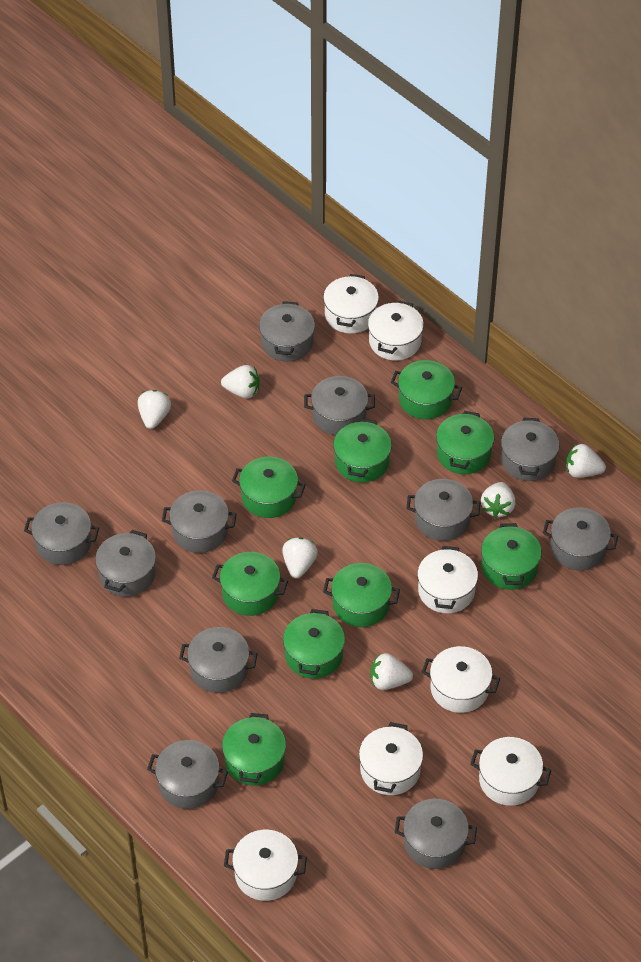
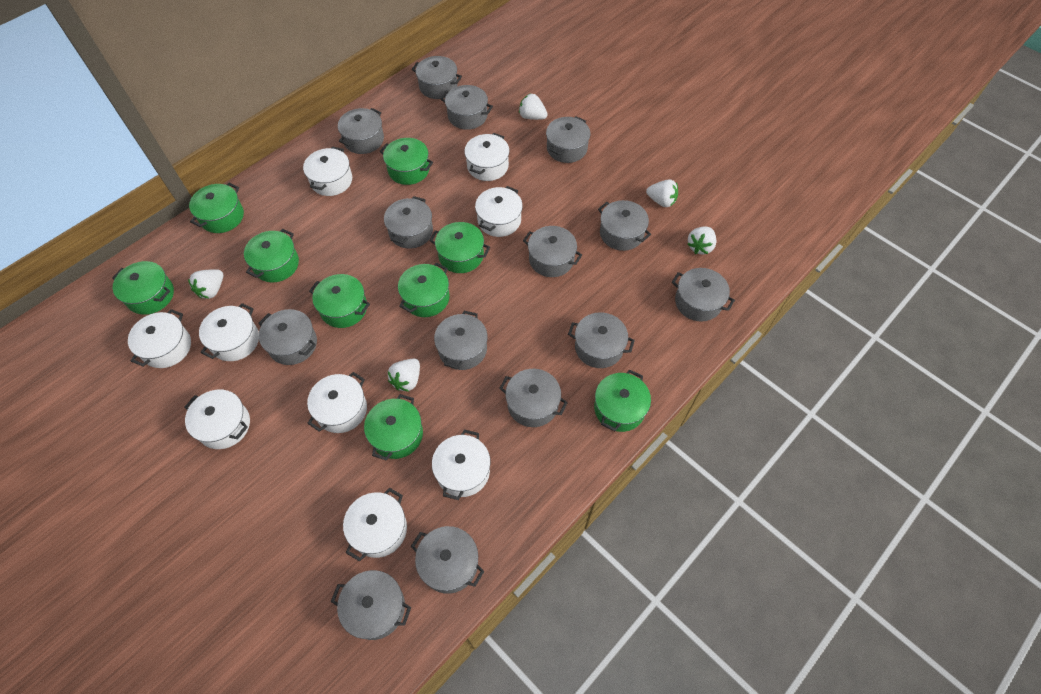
grey pot: [24,502,99,565] [95,530,156,597] [147,740,228,809] [162,490,236,553] [179,627,258,693] [259,301,315,362] [304,376,375,435] [395,799,477,869] [406,479,481,541] [501,418,559,481] [543,508,618,570] = 11 -> [258,309,317,365] [331,570,411,640] [338,108,384,154] [384,196,433,249] [411,526,484,594] [412,56,462,99] [434,310,488,370] [441,85,493,130] [499,369,568,427] [523,226,582,277] [546,117,590,163] [568,312,635,368] [598,200,651,251] [672,268,735,321] = 14
white pot: [224,830,307,901] [323,274,379,334] [359,722,423,795] [368,300,424,361] [417,546,478,613] [422,646,500,713] [470,737,551,806] = 7 -> [128,309,191,368] [185,389,250,449] [199,303,259,361] [303,147,352,196] [307,372,367,433] [343,488,407,562] [432,429,491,500] [464,133,510,181] [475,186,523,237] = 9
white strawberry: [138,390,171,429] [221,365,259,398] [282,538,318,578] [370,653,413,690] [481,482,516,518] [566,444,606,478] = 6 -> [188,269,223,299] [388,359,420,392] [519,93,548,120] [646,179,678,207] [687,227,716,254] = 5

